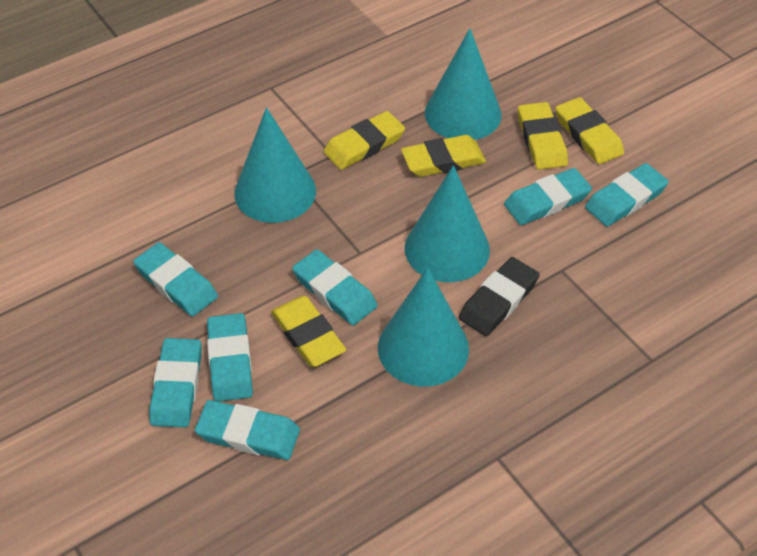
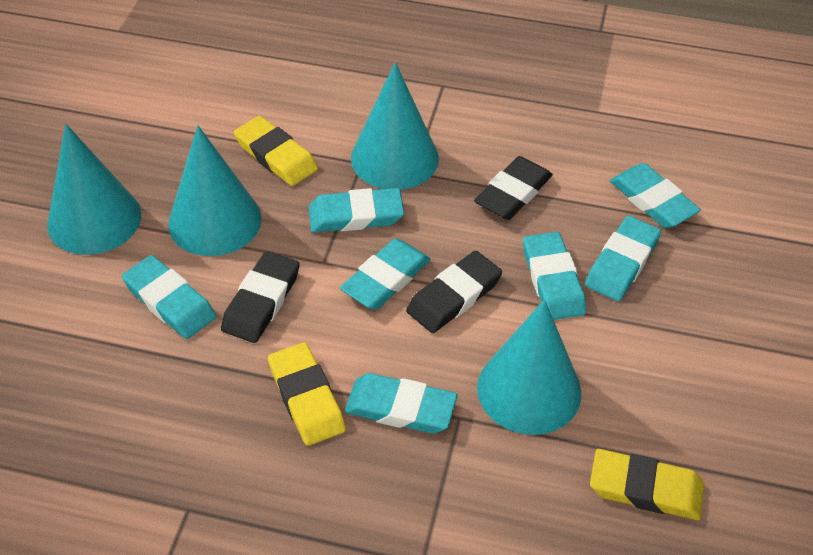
black eraser: [459,257,540,336] = 1 -> [221,251,300,343] [406,251,502,333] [474,156,553,220] = 3
yellow eraser: [271,296,346,367] [324,111,405,170] [401,135,486,177] [518,102,568,170] [555,97,624,164] = 5 -> [234,116,318,186] [268,342,346,446] [590,449,704,520] = 3

